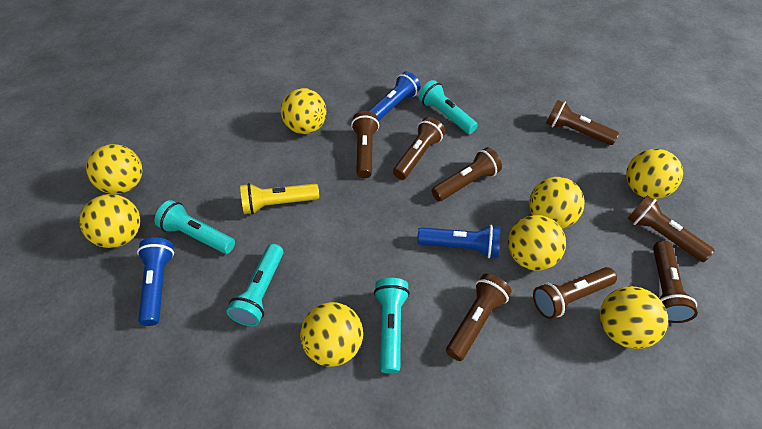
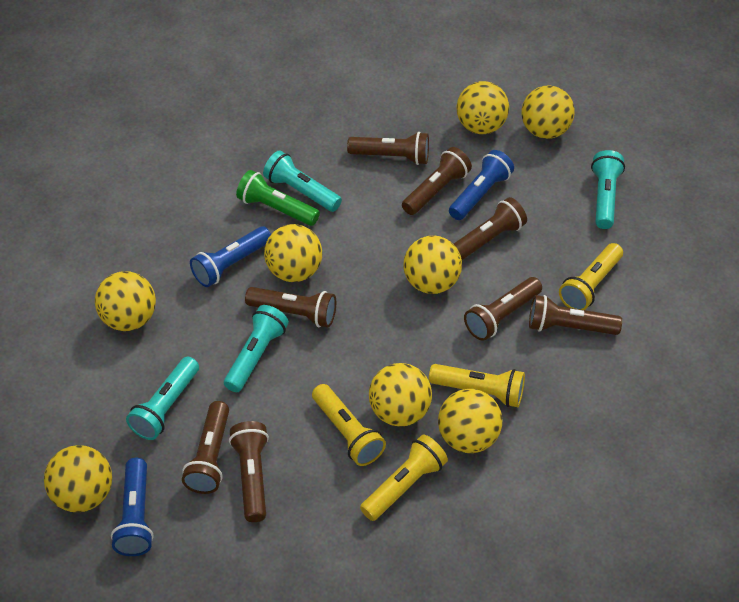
green flashlight: none = 0 -> [236,170,320,226] = 1
yellow flashlight: [240,183,319,214] = 1 -> [312,384,386,466] [360,435,448,521] [429,364,525,407] [559,243,623,310] = 4

